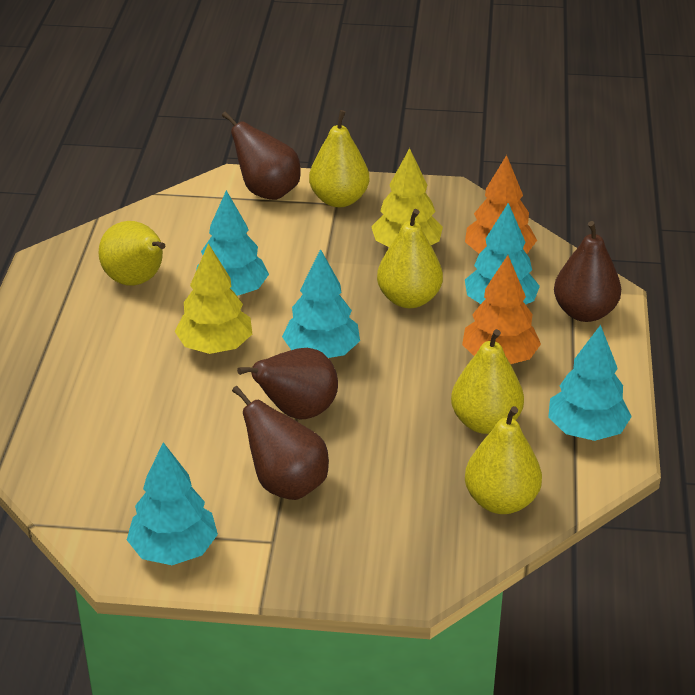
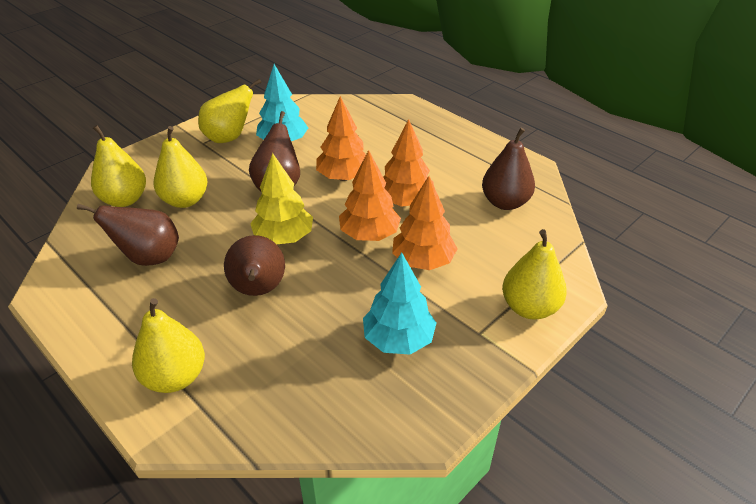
orange tree: [462,255,541,364] [465,155,537,254] = 2 -> [316,96,366,181] [339,150,401,241] [383,119,434,207] [392,176,458,270] = 4
turquoise tree: [127,442,218,565] [196,190,269,296] [282,249,360,358] [465,203,540,305] [548,325,632,441] = 5 -> [256,64,308,141] [363,252,437,355] = 2
yellow tree: [175,243,252,354] [371,148,443,247] = 2 -> [250,153,313,244] = 1

